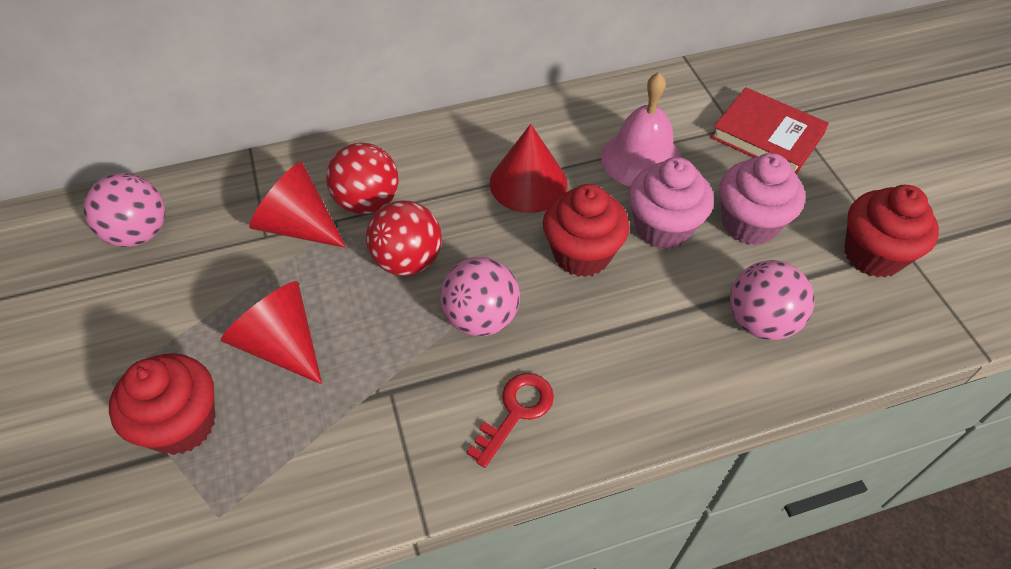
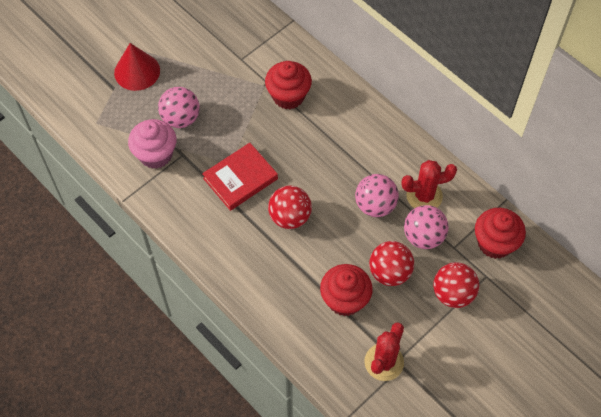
pink bell: [601,72,681,187] = 1 -> none = 0
pink cupcake: [629,157,714,250] [720,153,805,245] = 2 -> [128,119,177,169] = 1
red ball: [326,143,399,215] [366,201,442,276] = 2 -> [268,186,312,229] [369,241,414,286] [433,262,479,308] = 3
red cactus: none = 0 -> [364,322,404,381] [402,160,457,208] = 2
red cone: [221,281,322,384] [249,162,346,248] [490,124,568,213] = 3 -> [114,43,160,91] = 1
red key: [467,373,554,468] = 1 -> none = 0

